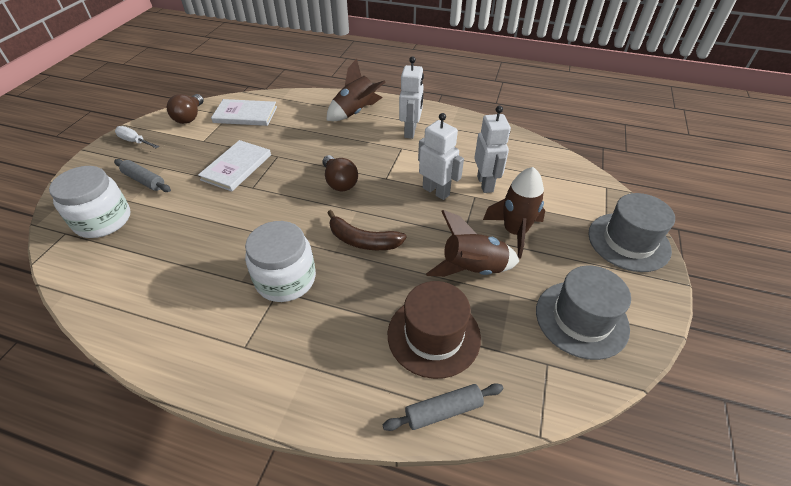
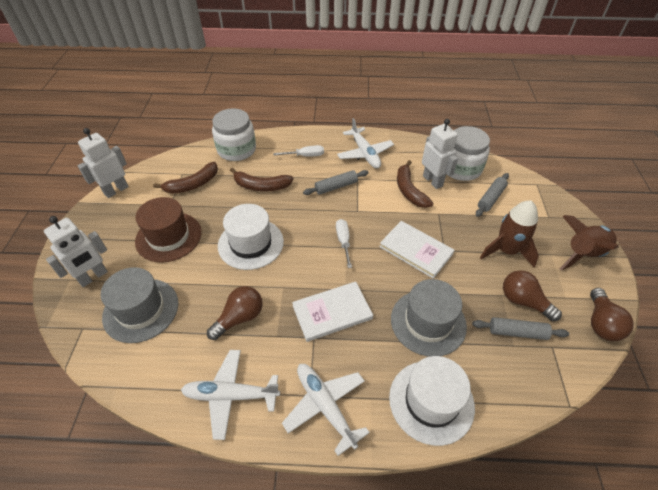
brown banana: [327,210,407,250] = 1 -> [153,162,218,194] [230,168,294,191] [397,160,433,208] = 3
brown light bulb: [167,94,203,124] [323,155,358,191] = 2 -> [207,286,263,340] [503,270,562,321] [590,288,634,341] = 3
brown rocket: [326,58,386,121] [426,210,519,277] [483,167,545,259] = 3 -> [480,201,539,267] [559,215,619,270] = 2
grey rolling pin: [114,159,171,192] [383,383,503,431] = 2 -> [303,170,369,195] [472,317,569,340] [476,173,509,217] = 3
white hat: none = 0 -> [218,204,284,270] [389,356,475,446] = 2
white plane: none = 0 -> [181,350,280,440] [282,364,370,456] [337,118,394,168] = 3
white screwdriver: [115,126,159,148] = 1 -> [273,145,324,157] [336,219,352,268] = 2

